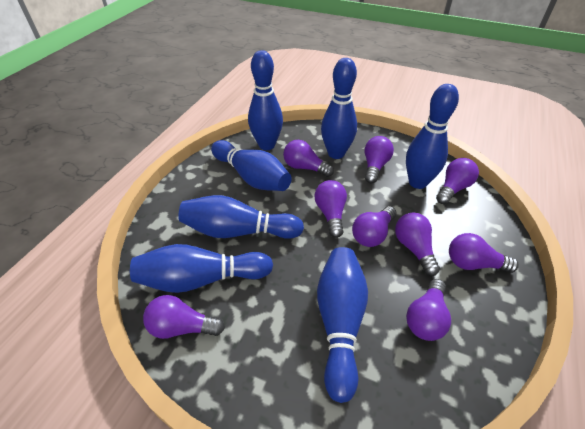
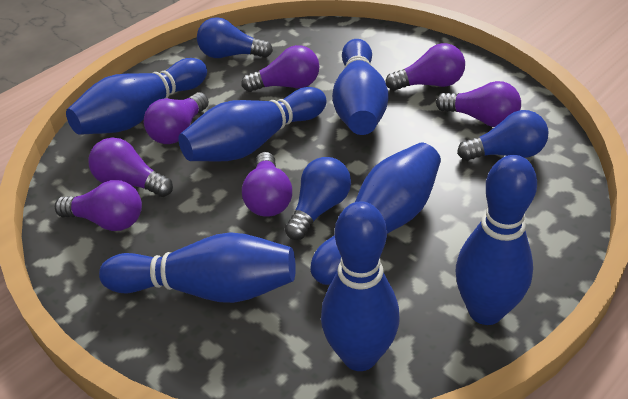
blue light bulb: none = 0 -> [197,17,273,58] [285,157,351,240] [457,110,548,161] = 3
purple light bulb: [143,295,225,339] [283,140,334,177] [314,180,347,238] [352,206,397,247] [365,136,394,183] [395,212,440,276] [406,279,451,341] [436,158,479,204] [449,233,519,273] = 9 -> [55,180,142,231] [88,138,173,197] [144,92,209,144] [241,45,319,92] [242,152,292,217] [386,43,465,91] [436,81,521,127] = 7

